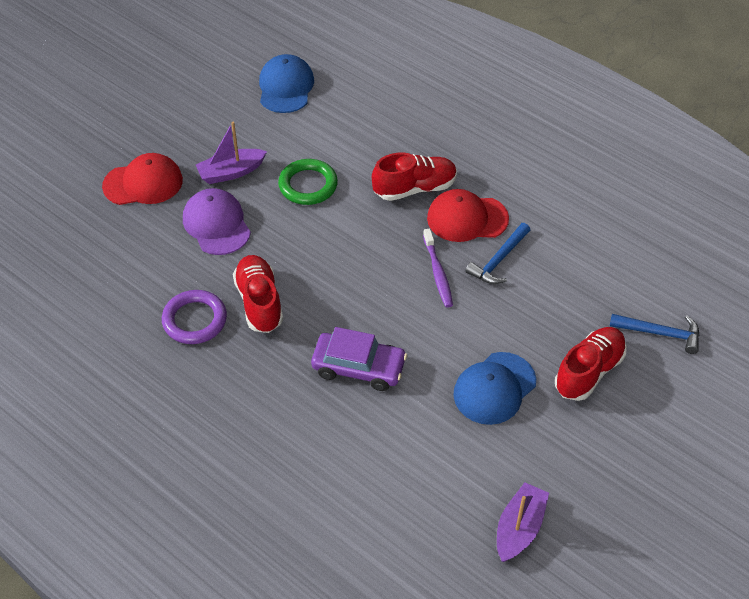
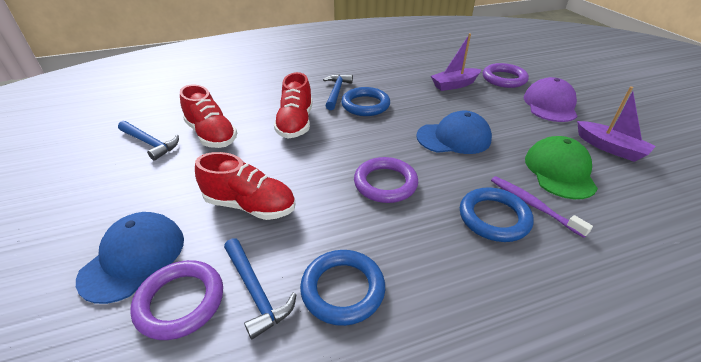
blue hammer: [465,223,530,284] [610,314,700,354] = 2 -> [118,121,179,161] [224,238,297,339] [323,74,353,110] = 3
blue ring: none = 0 -> [300,250,385,326] [341,87,390,116] [460,187,534,242] = 3
green cap: none = 0 -> [525,136,598,199] = 1
green ring: [278,159,338,205] = 1 -> none = 0
purple car: [311,327,407,391] = 1 -> none = 0
purple ring: [162,290,227,344] = 1 -> [130,260,223,340] [354,157,418,203] [483,63,529,88] = 3
red cap: [102,153,183,205] [427,189,509,242] = 2 -> none = 0

